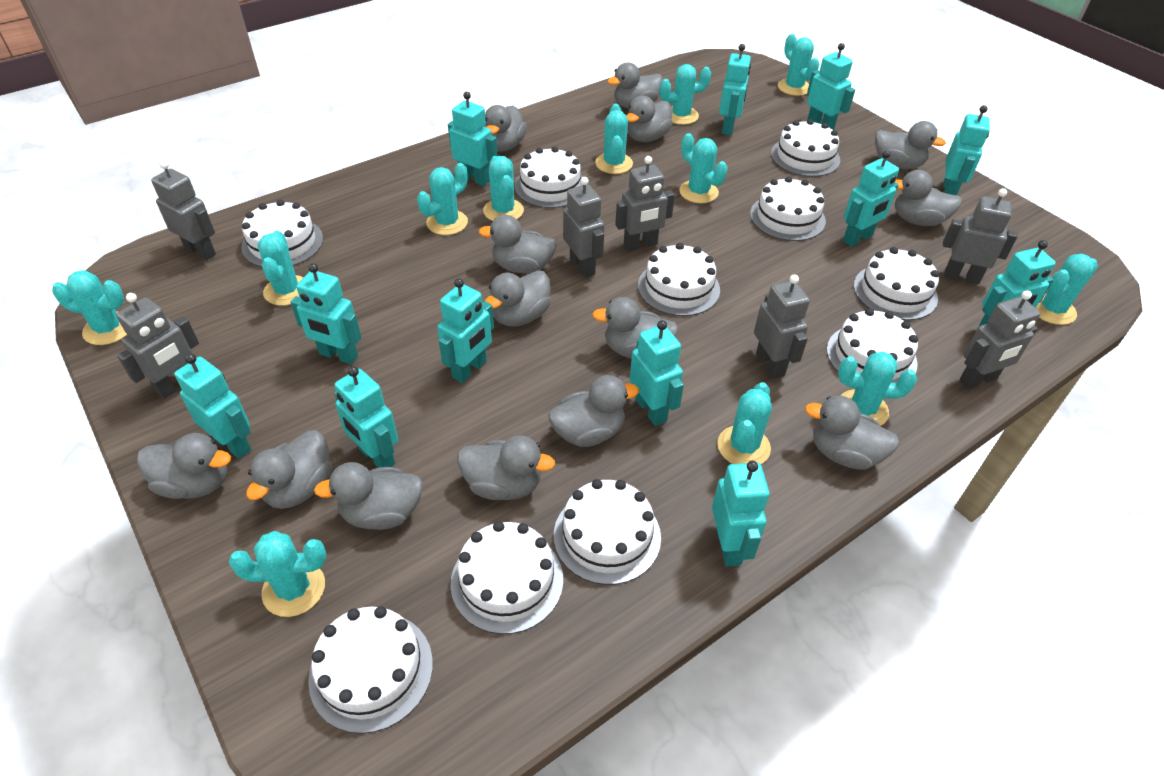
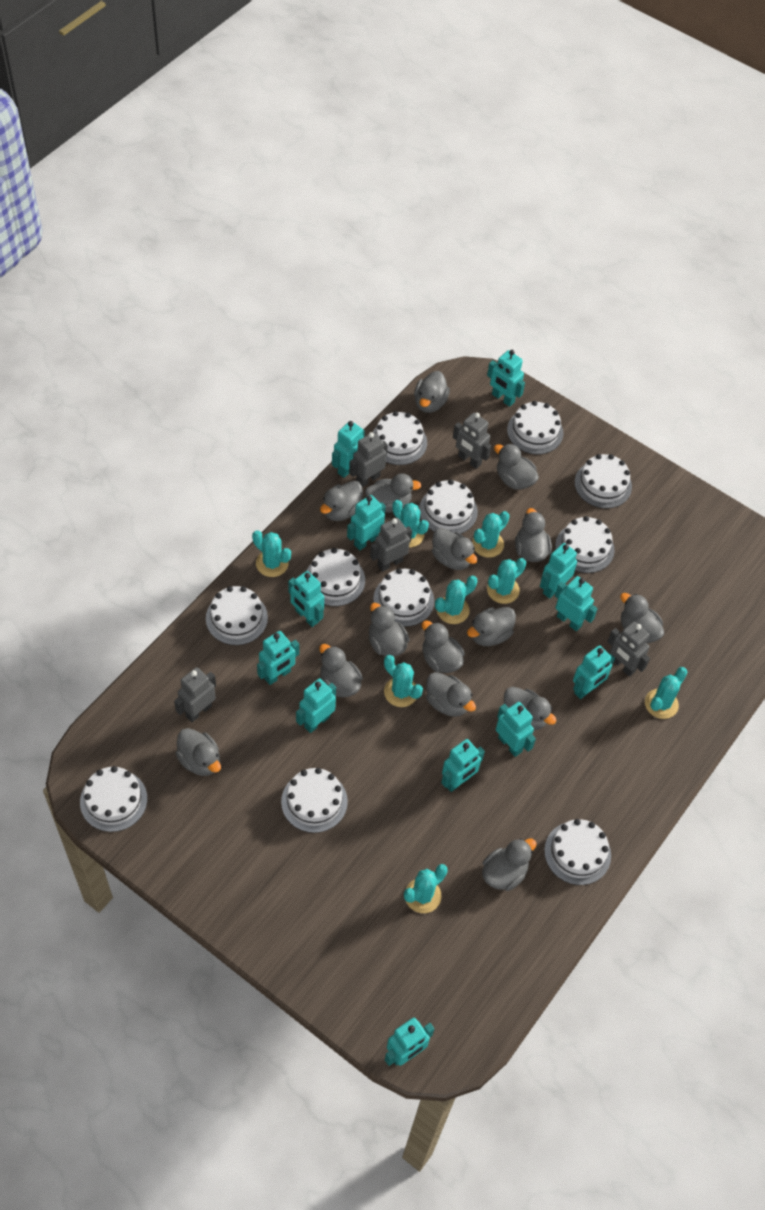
grey duck: [137,433,231,499] [246,430,332,509] [314,462,423,530] [457,435,555,500] [479,215,557,273] [484,105,527,152] [485,270,551,327] [548,375,639,447] [592,297,678,359] [608,63,663,108] [626,96,673,142] [805,396,900,469] [875,121,946,169] [895,170,962,226] = 14 -> [175,728,221,776] [319,644,363,698] [320,481,363,521] [365,473,421,513] [369,603,410,656] [414,371,450,413] [422,620,465,673] [426,672,476,717] [432,528,478,570] [467,607,516,646] [482,839,537,891] [494,444,539,490] [504,687,557,730] [515,508,552,562] [620,593,664,643] = 15
grey robot: [116,293,199,399] [151,161,216,260] [563,177,604,278] [615,156,675,251] [754,274,810,379] [943,188,1018,284] [959,290,1040,389] = 7 -> [174,667,216,722] [349,432,388,488] [370,518,412,572] [453,413,491,469] [607,621,650,677] = 5
turquoise cactus: [52,270,128,345] [229,531,326,617] [258,231,304,306] [417,163,468,235] [483,156,524,221] [595,104,633,174] [660,64,711,125] [679,133,728,203] [717,382,772,464] [778,34,819,96] [838,351,917,426] [1036,254,1098,325] = 12 -> [252,530,291,577] [384,655,423,707] [392,500,429,548] [404,864,448,913] [435,575,477,624] [472,511,510,558] [487,558,526,604] [645,667,687,719] = 8
white cake: [241,200,323,267] [308,606,433,734] [451,521,563,634] [514,147,583,208] [554,479,661,585] [638,243,720,316] [750,176,826,241] [771,119,840,177] [827,308,918,383] [854,247,939,320] = 10 -> [80,766,147,832] [206,586,268,645] [281,768,348,833] [307,548,365,606] [373,411,427,465] [373,568,434,627] [419,479,478,534] [507,401,563,454] [544,819,611,885] [555,516,615,573] [575,454,632,508] = 11

